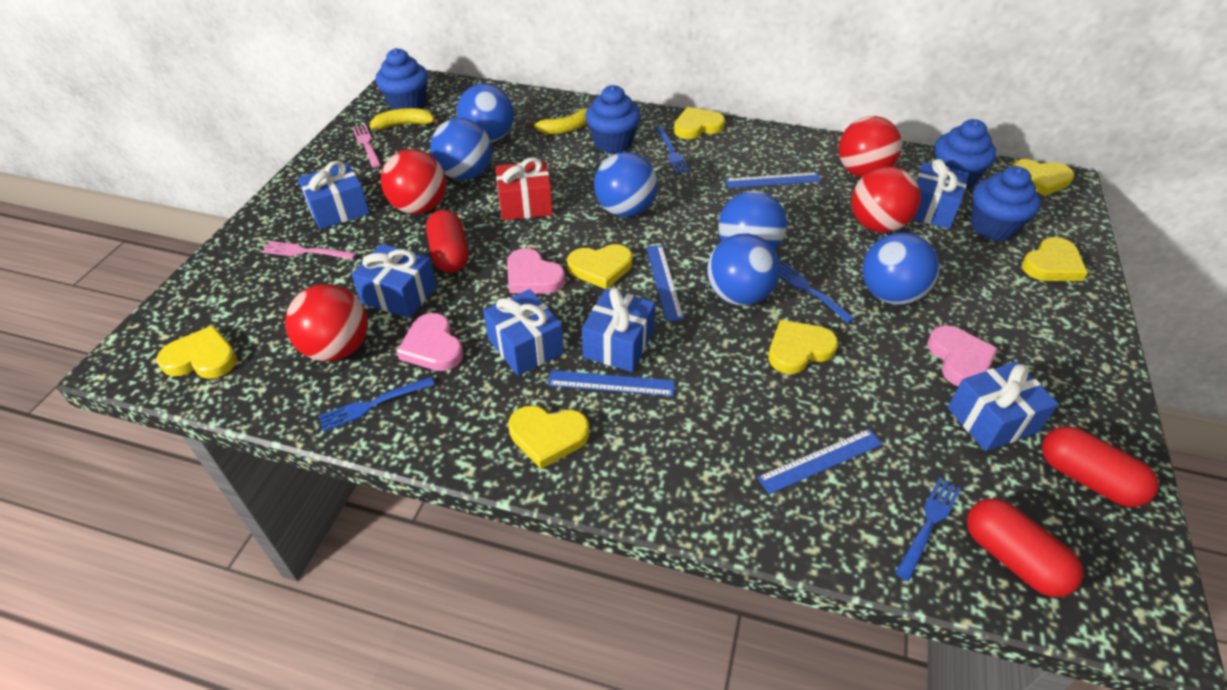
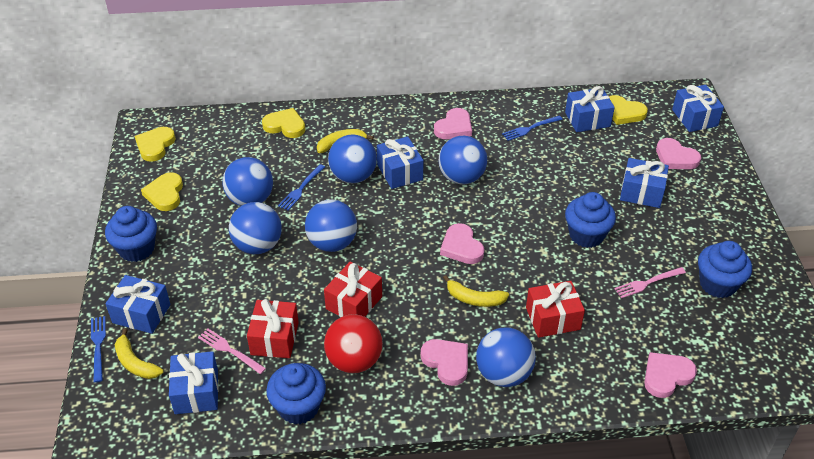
blue fork: [318,377,435,432] [655,127,690,174] [780,263,855,323] [895,478,961,581] = 4 -> [91,316,106,383] [278,164,325,210] [502,115,563,141] = 3
blue ruler: [548,370,675,396] [646,245,684,321] [725,172,822,188] [757,429,882,494] = 4 -> none = 0
pink heart: [397,313,464,371] [507,248,565,294] [927,326,998,386] = 3 -> [421,339,468,386] [434,108,472,139] [440,223,484,264] [644,352,697,398] [656,138,701,169] = 5
red ball: [285,284,368,361] [381,149,446,214] [839,116,902,177] [852,166,921,233] = 4 -> [324,314,383,373] = 1
red capsule: [426,210,469,273] [967,498,1083,597] [1042,426,1158,507] = 3 -> none = 0
red gift: [496,157,553,220] = 1 -> [247,299,299,358] [324,261,382,317] [526,281,585,338] = 3
yellow banana: [370,108,441,130] [527,108,588,134] = 2 -> [115,328,163,379] [317,129,374,153] [443,275,509,307] = 3
yellow heart: [156,325,237,379] [508,406,589,469] [567,244,632,289] [674,107,725,139] [768,320,838,374] [1011,159,1074,196] [1021,237,1088,281] = 7 -> [135,127,176,162] [141,172,183,211] [262,108,305,138] [609,95,648,125] = 4

